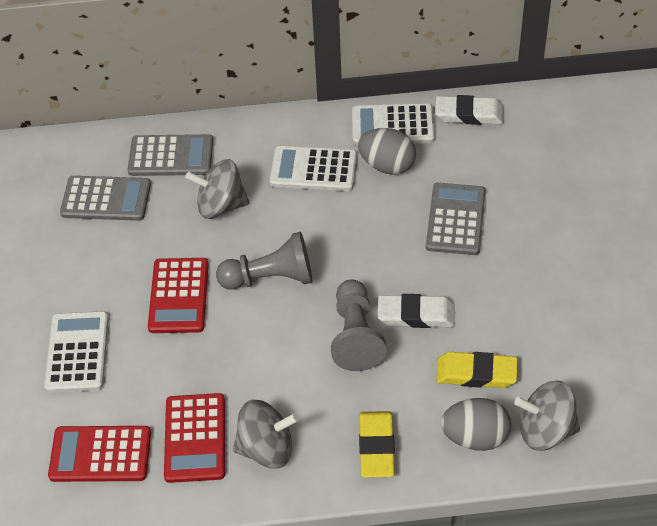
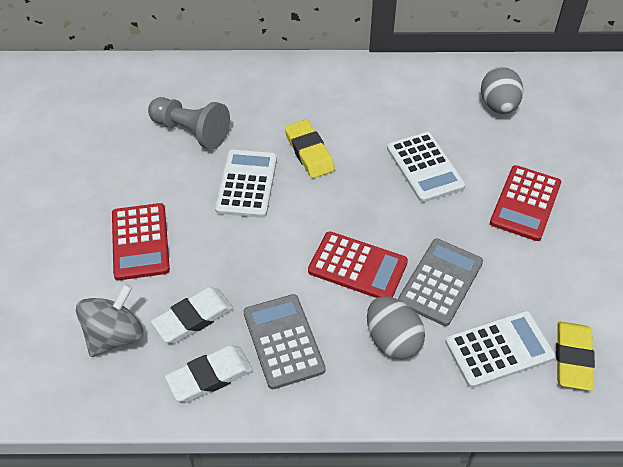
grey calculator: [60,176,151,221] [128,134,213,176] [426,183,485,255] = 3 -> [244,294,326,389] [398,239,483,326] = 2
grey pawn: [216,232,312,290] [331,279,387,371] = 2 -> [148,97,230,150] = 1
grey spinning top: [185,159,250,219] [233,400,299,469] [514,381,580,451] = 3 -> [76,284,144,357] = 1

